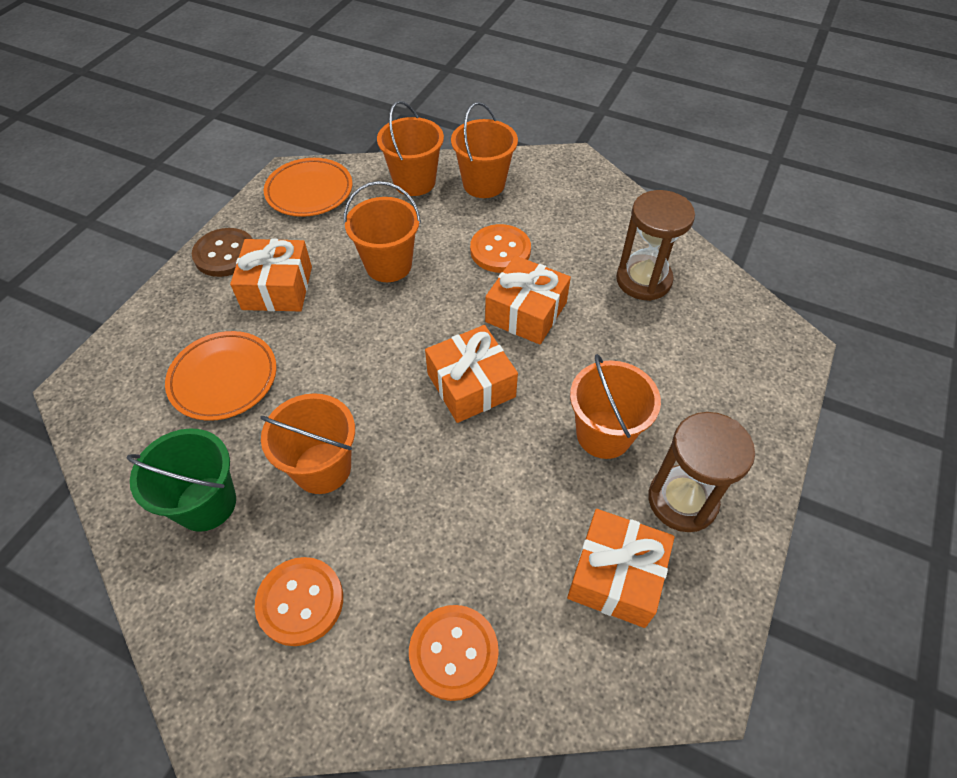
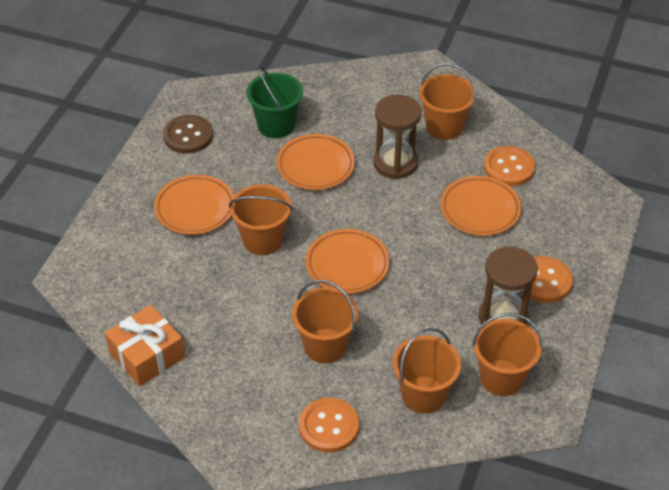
orange gift: [230,239,312,311] [425,325,518,423] [485,255,571,345] [567,509,675,628] = 4 -> [105,305,185,386] = 1
orange plate: [165,331,277,421] [264,158,353,217] = 2 -> [154,175,234,235] [277,134,355,190] [306,229,390,294] [440,176,521,236] = 4

